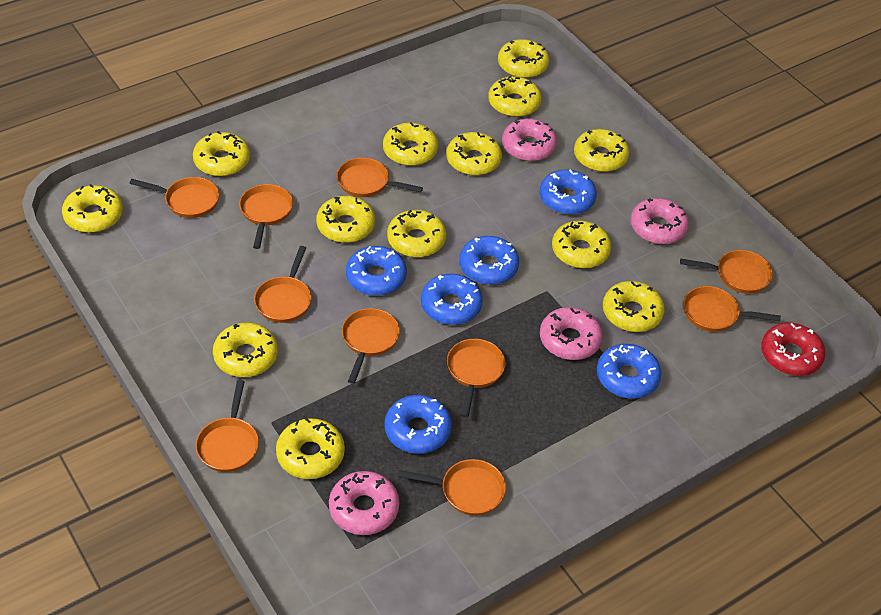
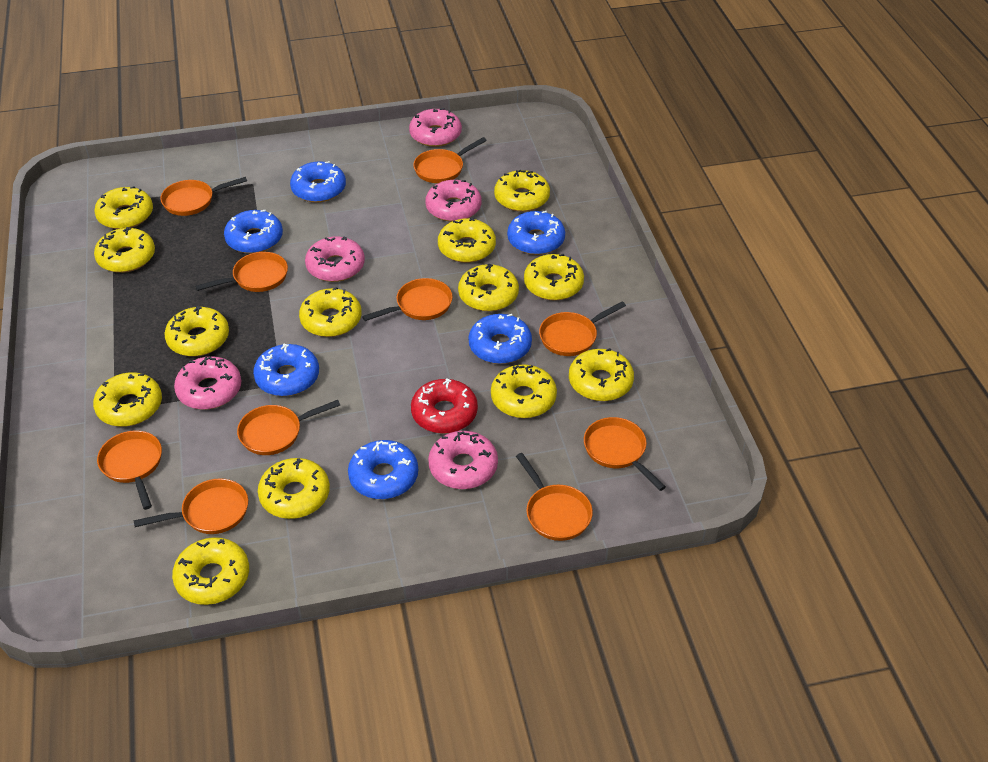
pink donut: [329,471,399,535] [502,118,557,161] [540,307,603,360] [630,198,689,244] = 4 -> [174,356,241,410] [305,236,365,282] [409,108,462,147] [425,180,482,222] [428,431,498,489] = 5

